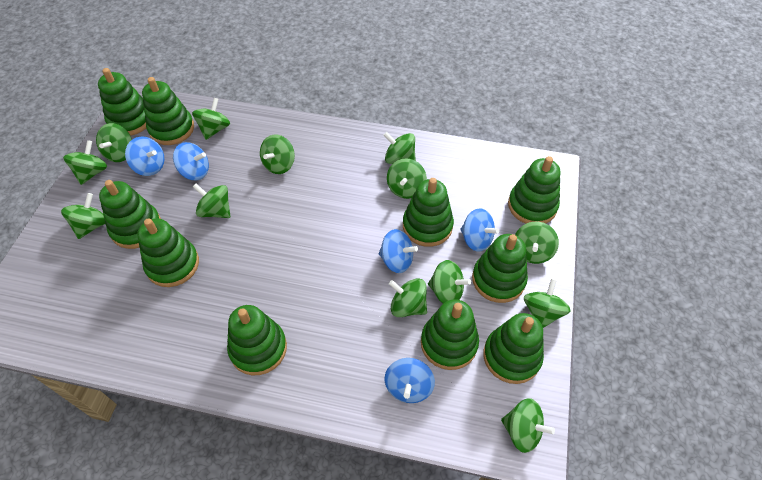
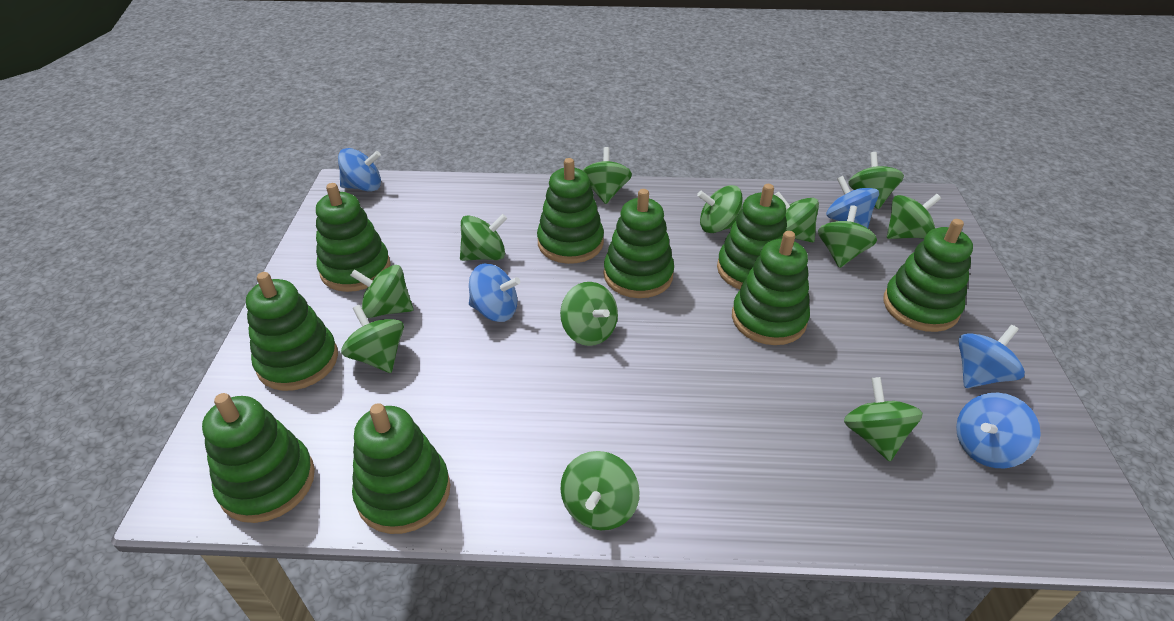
green spinning top: [61,193,105,239] [63,140,107,185] [96,123,132,162] [192,98,230,140] [193,184,230,218] [260,135,295,174] [384,132,416,164] [387,158,427,199] [389,278,427,317] [428,260,471,304] [501,398,555,453] [515,222,559,264] [524,279,570,328] = 13 -> [341,305,404,373] [350,265,413,318] [460,214,507,261] [560,282,618,346] [560,451,640,530] [582,147,632,204] [697,185,743,233] [774,192,819,242] [818,205,877,268] [844,377,923,461] [848,152,904,209] [887,194,941,239] = 12
green stacking toy: [98,68,146,136] [99,180,161,249] [137,218,199,287] [142,77,194,145] [227,305,287,376] [403,178,454,247] [421,299,479,370] [472,234,528,303] [483,313,544,384] [508,156,561,224] = 10 -> [202,393,315,523] [246,272,338,391] [316,183,391,292] [352,403,450,534] [537,158,604,264] [604,189,674,298] [717,184,787,289] [732,231,810,345] [883,219,973,332] = 9

